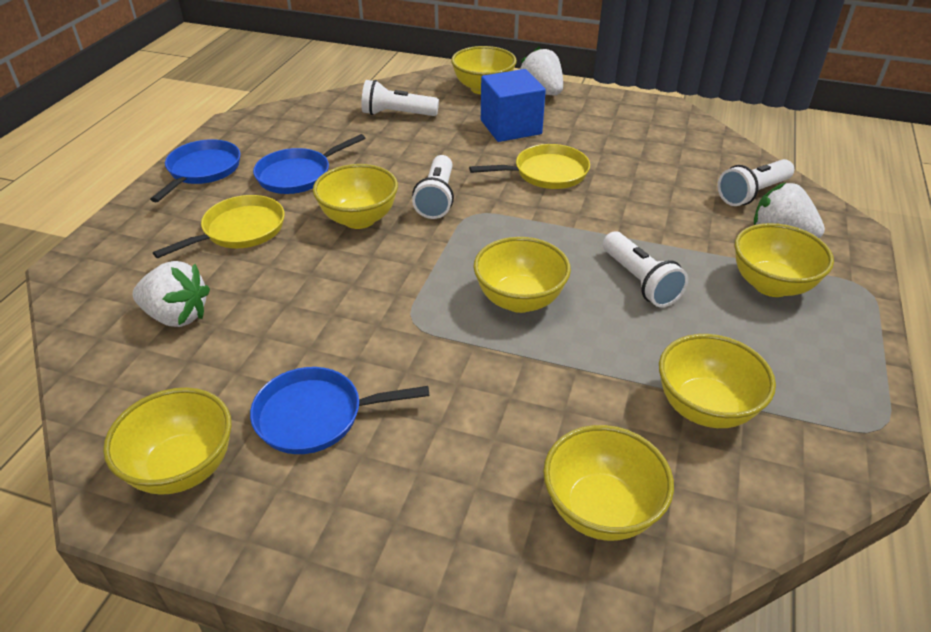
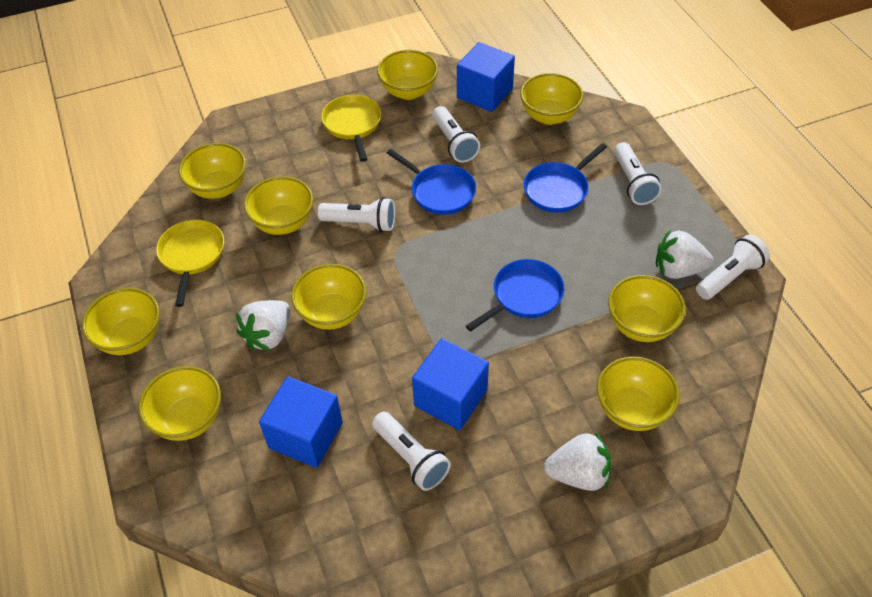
blue cube: [481,69,546,142] = 1 -> [259,376,343,468] [412,338,489,430] [457,42,515,112] = 3
white flashlight: [361,80,439,116] [412,155,454,219] [603,231,688,307] [718,159,794,206] = 4 -> [318,197,395,232] [372,412,451,491] [432,106,480,163] [614,142,662,205] [696,235,770,300] = 5
yellow bowl: [103,387,232,495] [313,164,398,229] [451,46,517,94] [473,237,571,313] [543,425,674,541] [659,334,776,428] [735,223,834,297] = 7 -> [82,288,160,355] [138,366,221,441] [179,143,246,199] [244,176,313,235] [291,264,366,330] [377,50,438,100] [520,73,583,125] [597,356,680,431] [608,275,686,342] = 9

